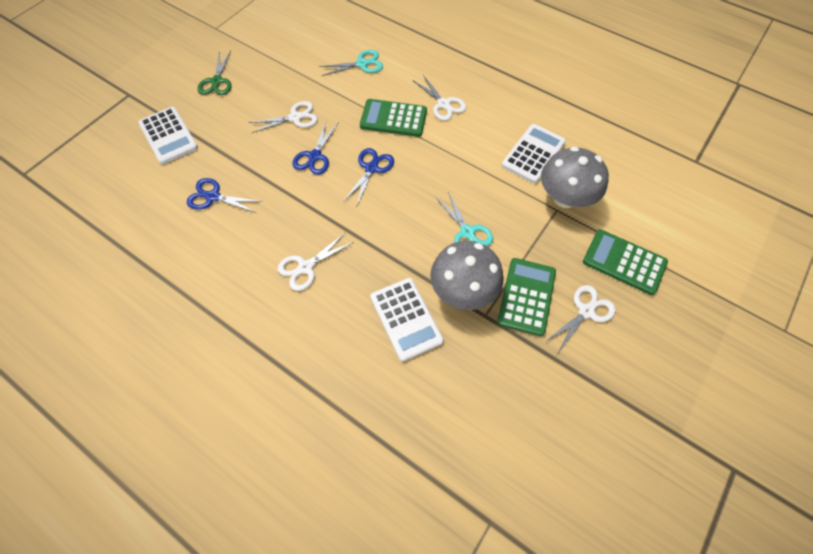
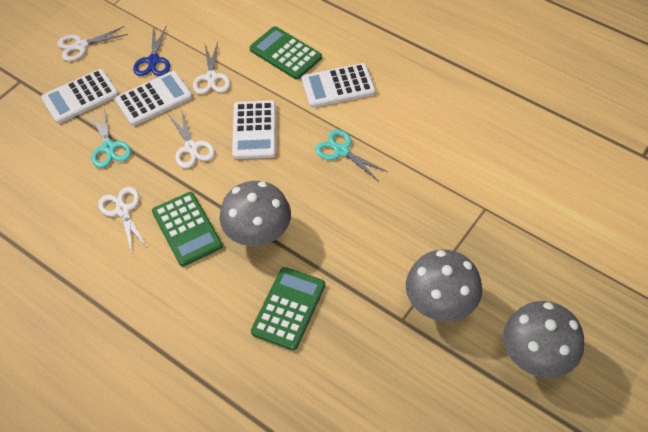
blue scissors: [187,178,262,213] [292,122,339,175] [343,148,394,205] = 3 -> [133,27,170,76] = 1
green scissors: [197,51,231,95] = 1 -> none = 0
grey mushroom: [430,241,503,310] [541,147,609,208] = 2 -> [220,181,291,246] [406,250,482,322] [503,301,584,378] = 3
white calculator: [138,107,198,164] [370,278,444,361] [502,124,566,183] = 3 -> [41,69,119,124] [115,71,192,126] [232,100,276,159] [302,63,376,108] = 4

